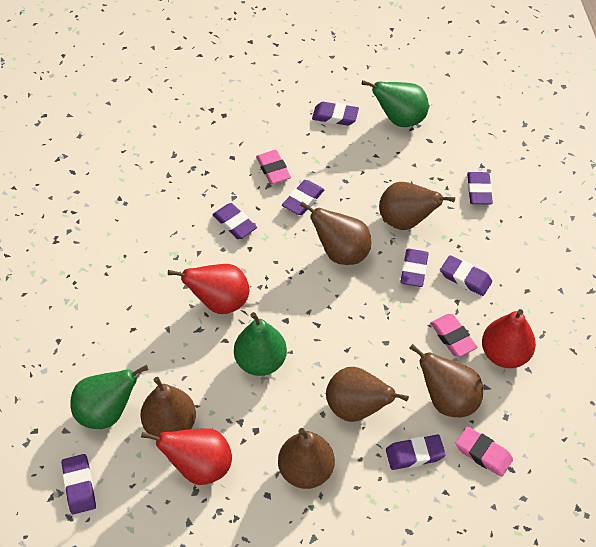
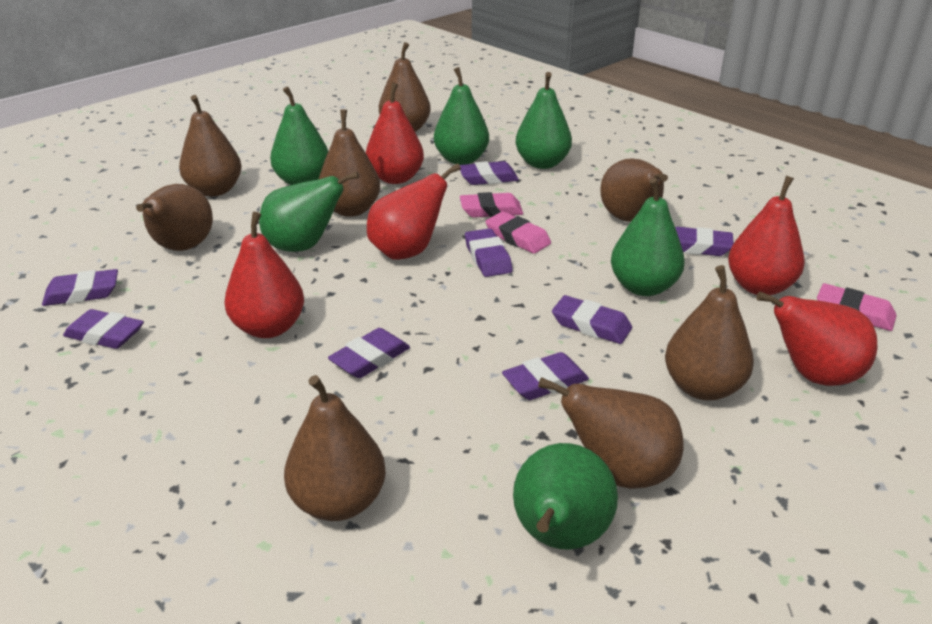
brown pear: [140,377,196,437] [278,428,335,489] [300,201,371,265] [326,367,409,422] [379,182,455,230] [409,344,483,417] = 6 -> [136,184,213,251] [179,95,241,196] [284,375,386,521] [319,109,380,217] [379,42,431,132] [538,377,684,489] [600,158,668,222] [665,265,754,400] = 8
green pear: [70,365,149,429] [234,312,287,376] [362,80,429,127] = 3 -> [259,172,359,252] [270,86,328,185] [434,67,489,165] [513,443,618,550] [516,72,572,169] [611,178,685,296] = 6
red pear: [141,428,232,485] [168,264,249,314] [482,309,536,368] = 3 -> [224,212,304,338] [366,82,424,184] [367,163,461,260] [728,176,805,295] [756,292,877,386] = 5

